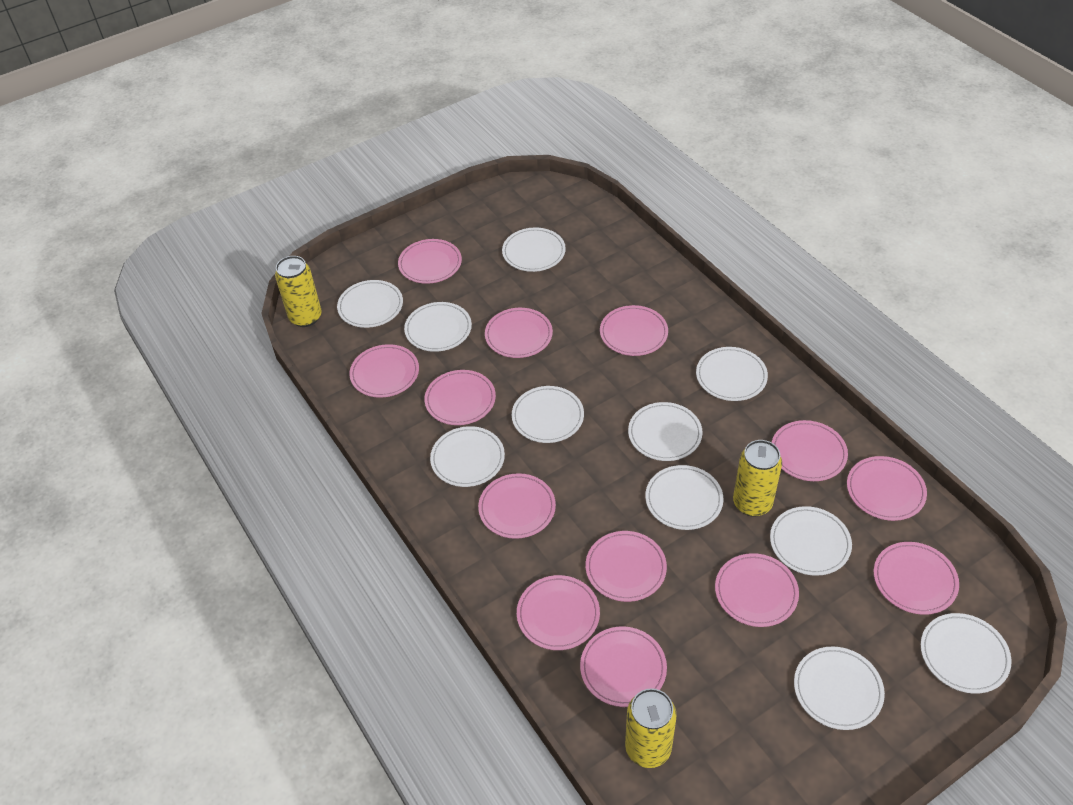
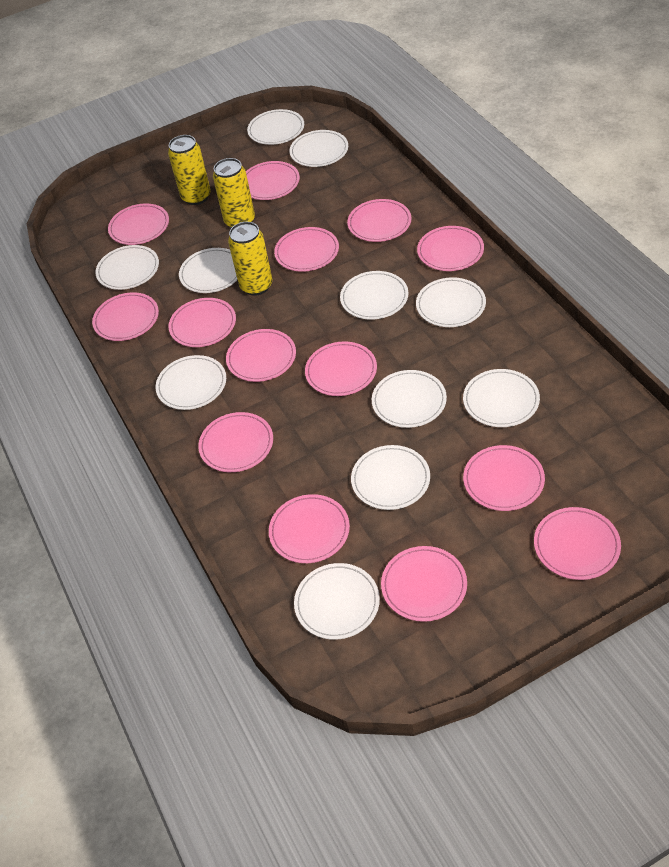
pink plate: [350,344,419,398] [398,239,462,284] [424,370,496,425] [478,473,556,539] [485,308,553,358] [517,575,600,650] [580,626,667,707] [586,531,667,602] [600,305,668,356] [715,553,799,627] [772,420,848,481] [847,456,927,521] [874,542,959,615] = 13 -> [92,292,159,341] [108,203,169,245] [168,298,236,347] [198,412,273,472] [226,329,296,382] [246,161,300,200] [269,494,350,563] [274,227,339,272] [305,341,377,396] [347,199,411,242] [381,546,467,622] [417,226,484,271] [463,445,545,511] [534,507,621,580] = 14

